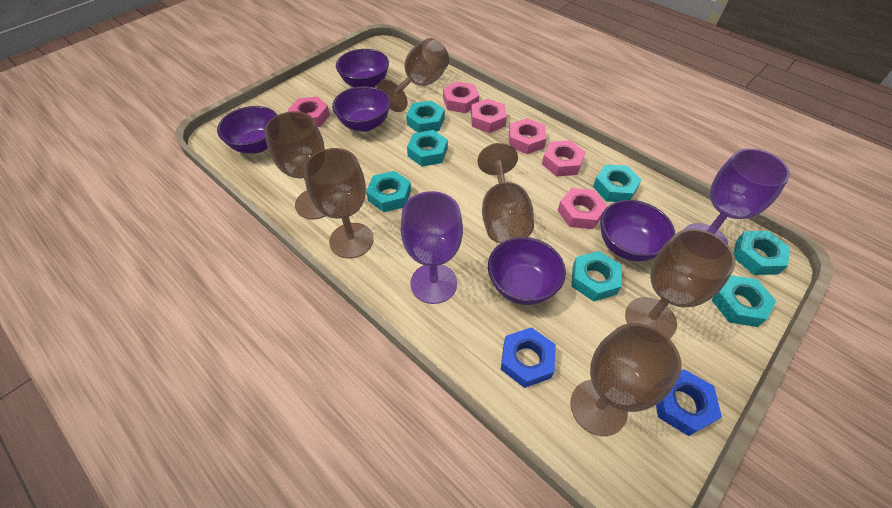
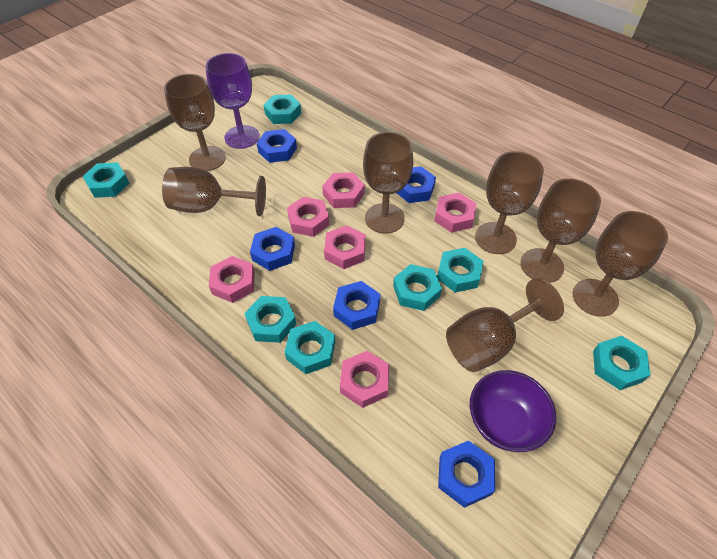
blue nut: [501,327,556,388] [656,369,722,436] = 2 -> [250,227,295,271] [257,129,297,163] [333,281,380,330] [397,166,436,203] [438,440,495,508] = 5
brown goblet: [264,111,326,219] [304,148,374,259] [377,38,449,112] [478,143,534,243] [570,323,682,436] [625,229,736,339] = 6 -> [162,167,266,216] [164,74,226,171] [363,132,413,234] [446,278,564,372] [475,151,544,254] [521,179,601,283] [573,211,668,317] = 7
purple bowl: [217,106,277,153] [332,86,391,132] [336,49,389,87] [488,237,566,305] [600,200,675,261] = 5 -> [470,370,556,452] = 1
purple goblet: [401,191,463,304] [683,148,790,244] = 2 -> [205,53,260,149] = 1

